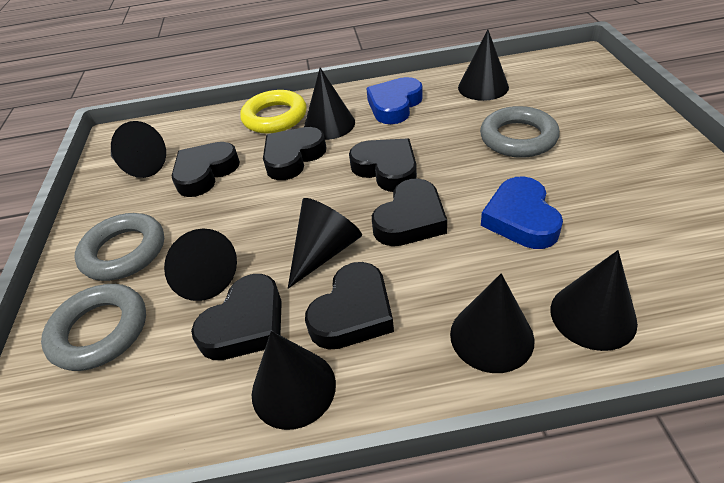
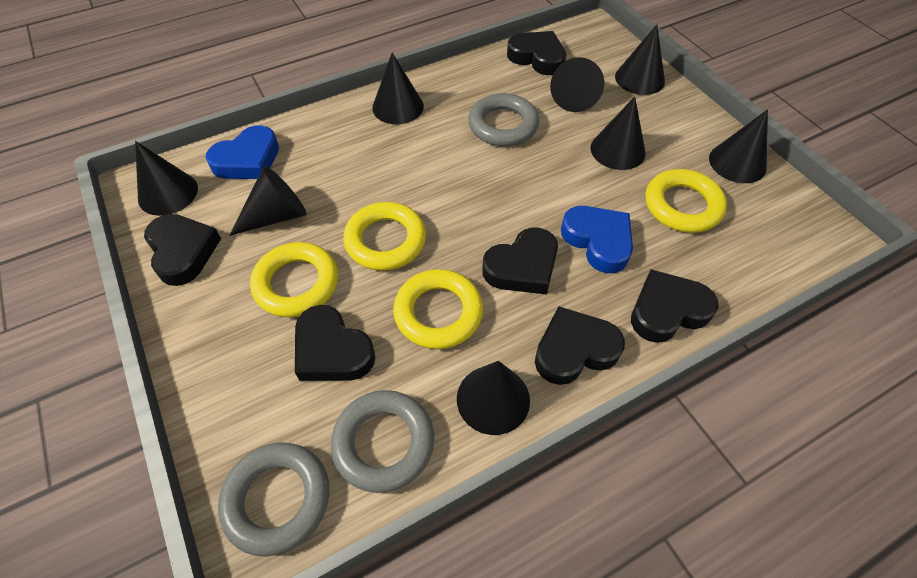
yellow ring: [240,90,307,133] = 1 -> [250,242,338,317] [343,202,426,271] [393,269,483,349] [646,169,727,233] = 4

